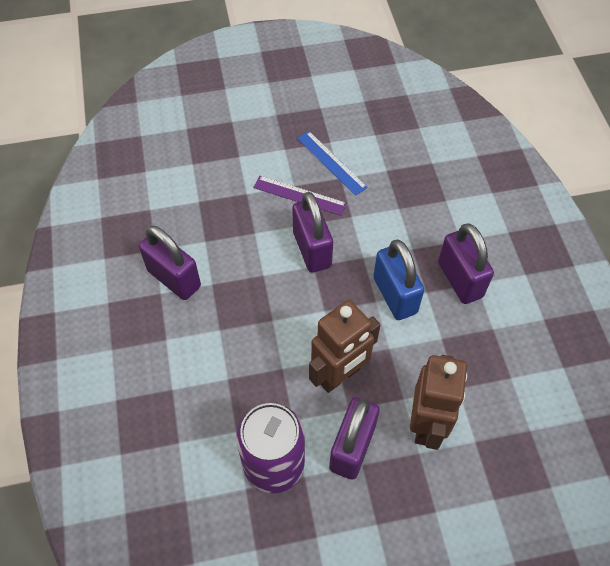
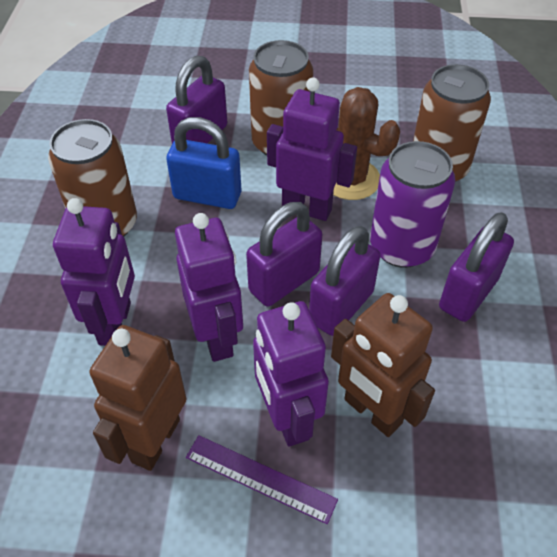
blue ruler: [297,131,368,196] = 1 -> none = 0
brown cactus: none = 0 -> [333,87,400,200] = 1
brown can: none = 0 -> [48,119,137,236] [249,40,313,156] [413,64,491,182] = 3
purple robot: none = 0 -> [53,198,135,346] [175,213,243,362] [253,301,329,447] [267,77,357,221] = 4

